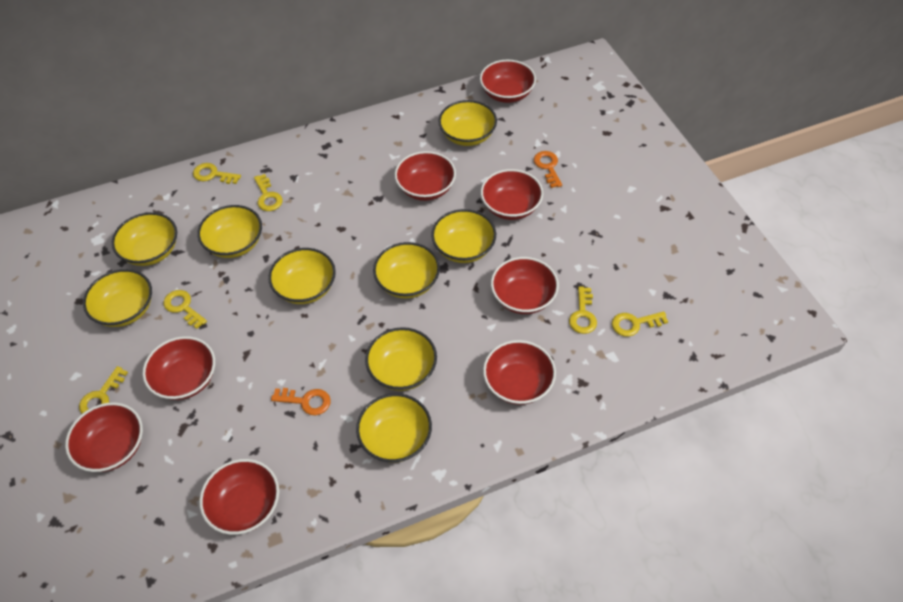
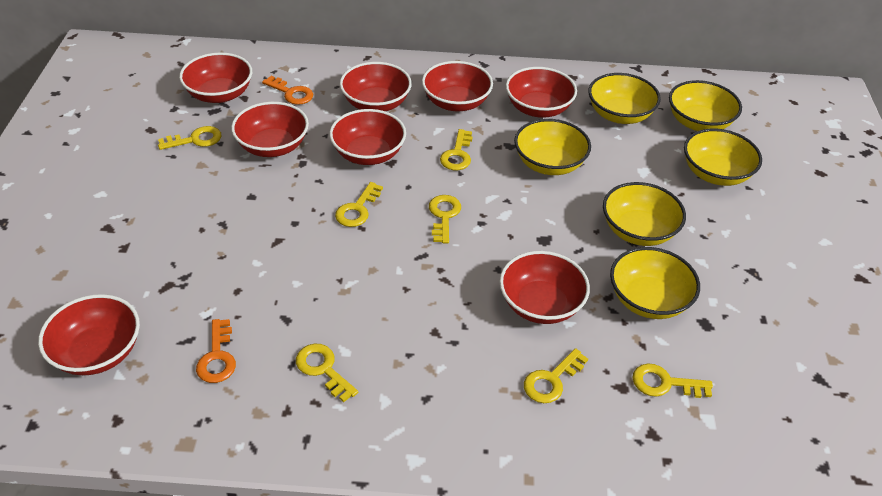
yellow bowl: [83,269,152,327] [112,212,177,266] [197,205,262,258] [268,248,336,304] [356,393,432,463] [365,327,437,391] [373,242,440,298] [431,209,496,263] [438,100,497,146] = 9 -> [514,119,591,175] [588,73,661,124] [603,182,686,246] [610,247,700,319] [669,80,742,131] [684,129,762,186] = 6
yellow key: [79,366,128,414] [164,290,207,329] [193,163,241,184] [254,174,283,211] [569,287,597,334] [612,311,668,337] = 6 -> [158,126,221,150] [296,344,358,402] [335,182,383,227] [429,195,461,243] [440,129,473,170] [524,348,588,403] [633,364,713,398] = 7

